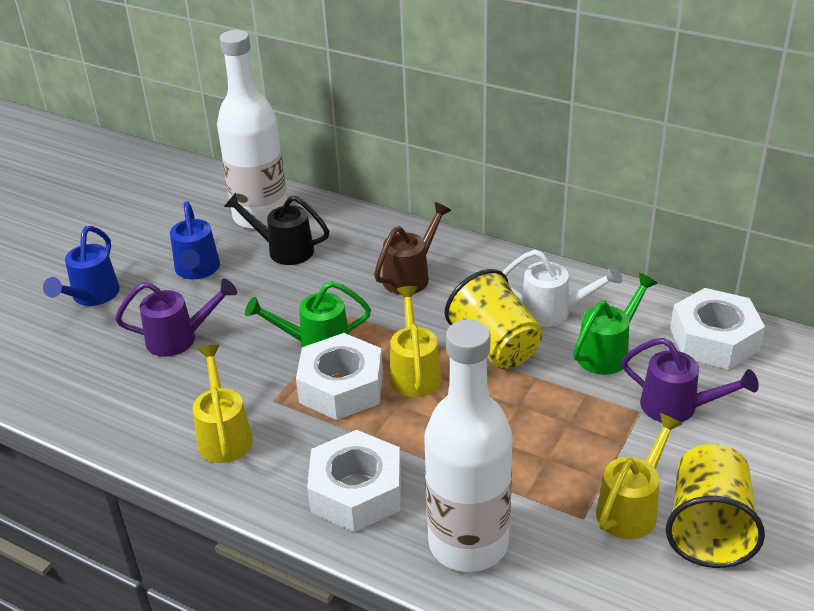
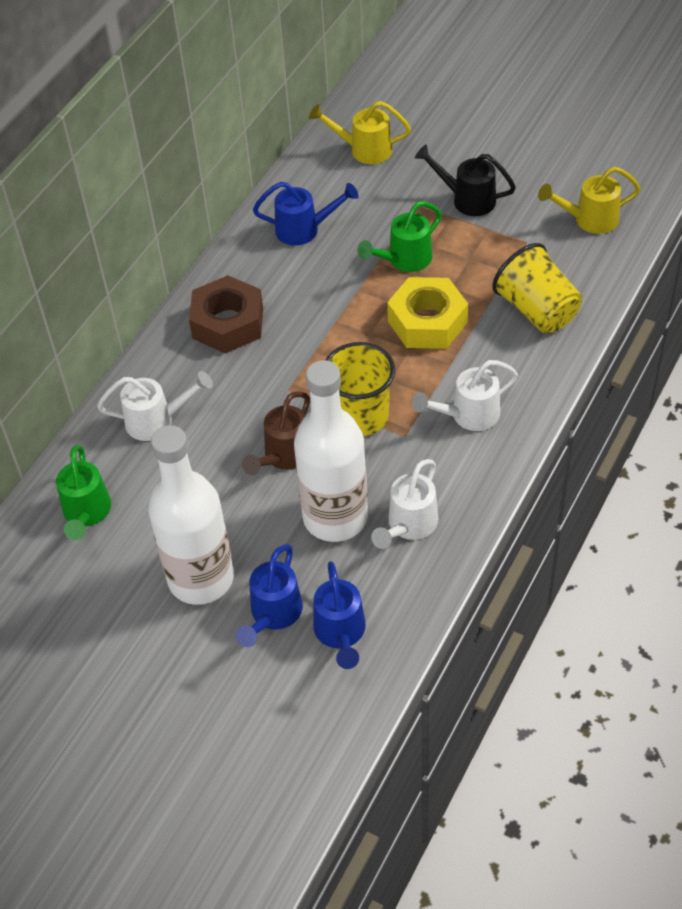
blue watering can: [43,226,120,306] [170,201,220,279] = 2 -> [236,544,303,647] [253,182,359,246] [313,561,366,669] = 3
brown nut: none = 0 -> [189,275,263,353] = 1
purple watering can: [115,279,237,357] [621,338,759,422] = 2 -> none = 0
white nut: [296,333,383,420] [307,430,401,532] [670,288,765,370] = 3 -> none = 0
white watering can: [503,250,622,327] = 1 -> [97,371,213,441] [371,459,438,549] [412,360,518,431] = 3
yellow nut: none = 0 -> [387,277,468,349] = 1
yellow watering can: [193,344,253,463] [390,286,441,397] [596,413,683,539] = 3 -> [309,101,411,164] [538,166,641,234] = 2

